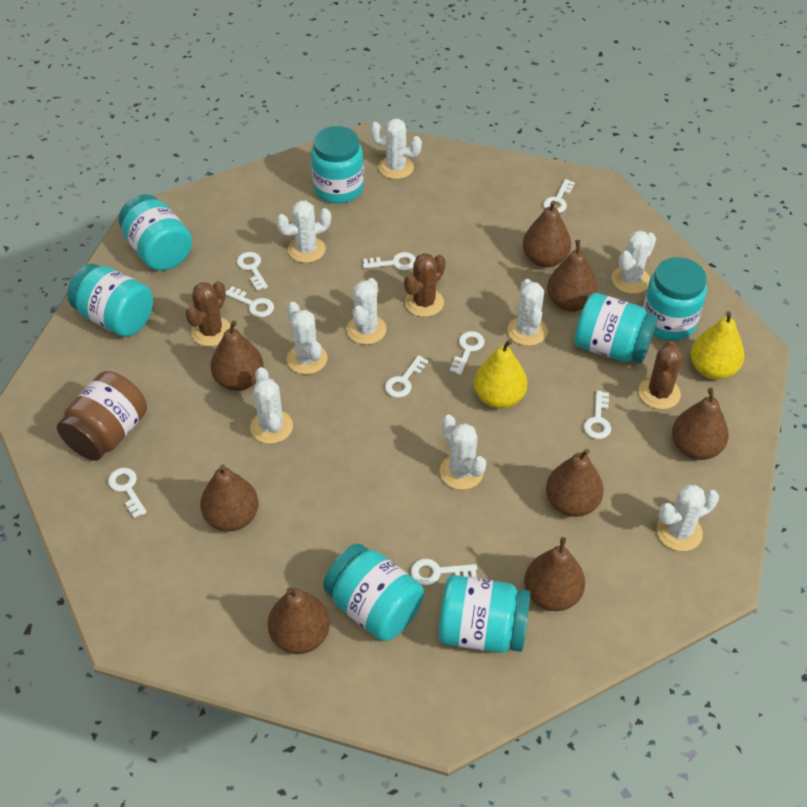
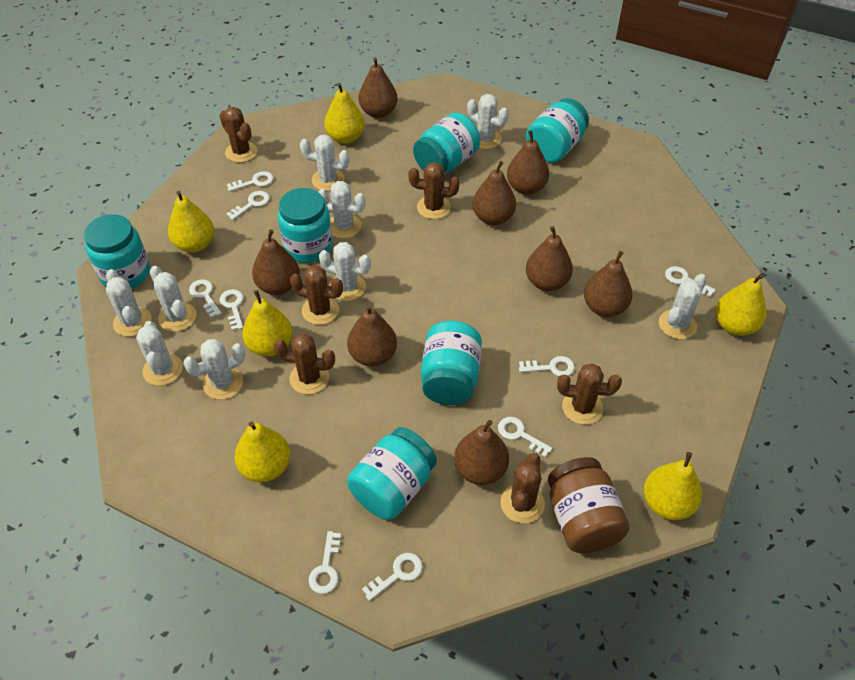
brown cactus: [185,281,231,346] [404,253,445,317] [639,341,683,409] = 3 -> [220,107,257,163] [274,334,335,394] [290,265,343,325] [408,162,460,219] [500,453,545,523] [557,363,622,424] = 6
turquoise jar: [67,264,153,337] [119,194,192,271] [311,126,364,204] [323,543,424,641] [438,575,530,653] [574,293,658,364] [643,257,707,341] = 7 -> [84,214,150,289] [278,188,333,263] [347,427,437,520] [413,112,480,173] [421,321,482,405] [526,98,589,163] = 6
yellow pear: [474,339,527,409] [691,311,744,380] = 2 -> [168,191,214,253] [234,421,290,482] [242,290,293,357] [324,83,365,144] [644,452,702,520] [715,274,766,336] = 6

